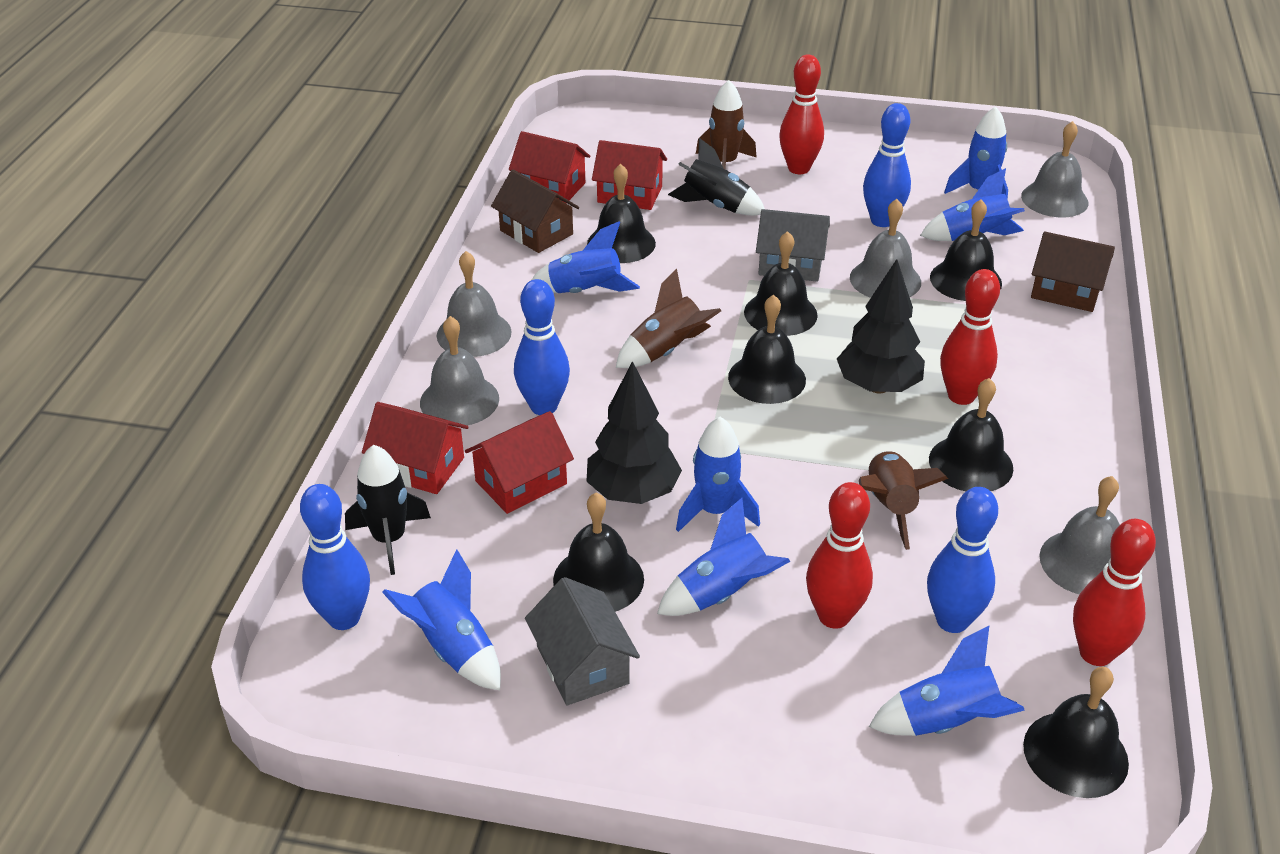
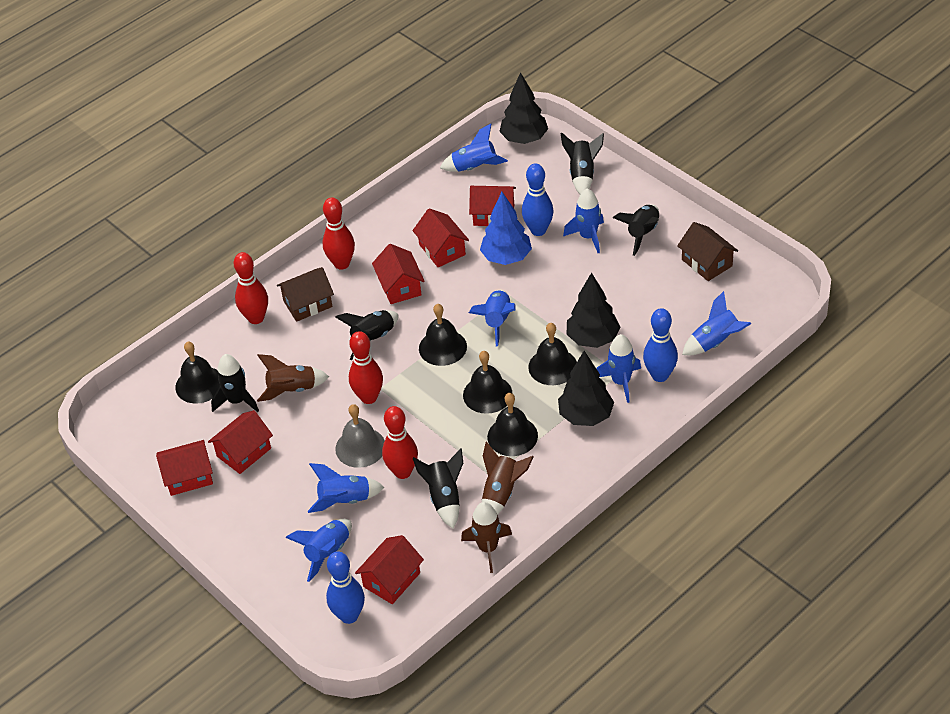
black bell: [553,493,644,612] [587,163,656,263] [728,295,806,404] [744,231,818,336] [929,378,1013,491] [930,199,1002,301] [1023,667,1129,798] = 7 -> [175,342,220,403] [419,304,467,366] [463,351,512,414] [487,393,538,456] [528,323,577,385] = 5
black rocket: [345,444,431,575] [668,138,765,216] = 2 -> [211,354,259,412] [335,310,398,360] [413,449,463,528] [561,132,604,194] [613,204,659,256] = 5
black tree: [586,361,682,504] [837,259,925,393] = 2 -> [499,72,548,144] [558,351,614,426] [566,272,620,348] = 3
blue bowling pin: [300,484,370,630] [514,279,570,415] [863,103,911,227] [927,487,998,633] = 4 -> [326,551,365,624] [522,164,554,236] [643,308,678,382] = 3
blue tree: none = 0 -> [480,192,532,265] = 1
grey bell: [420,316,499,427] [437,251,512,357] [850,199,921,298] [1021,121,1089,217] [1039,476,1120,595] = 5 -> [335,404,385,468] = 1
grey house: [525,577,640,705] [756,209,830,282] = 2 -> none = 0
red house: [362,402,469,494] [465,411,574,514] [509,131,590,204] [592,140,667,210] = 4 -> [156,440,213,496] [208,410,273,474] [355,535,424,604] [372,244,425,304] [412,208,469,267] [469,186,516,226] = 6

